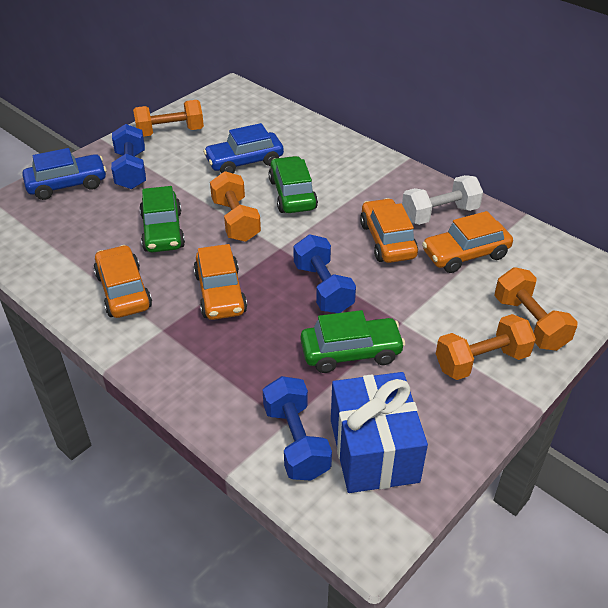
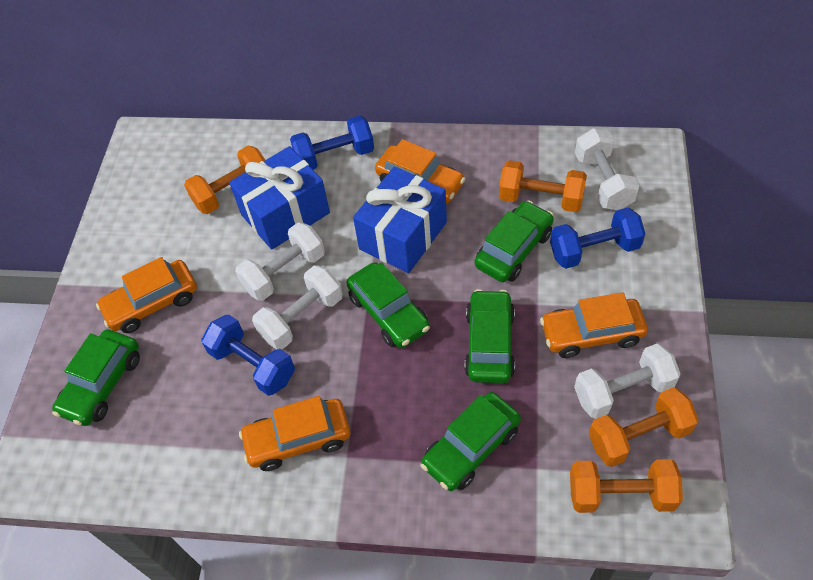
blue car: [22,148,107,200] [203,123,284,174] = 2 -> none = 0
blue gift: [331,372,428,493] = 1 -> [229,146,330,250] [353,167,447,273] = 2
green car: [139,186,185,252] [269,156,318,213] [301,310,405,373] = 3 -> [52,329,140,426] [347,262,430,348] [420,392,521,491] [464,289,515,383] [475,200,554,282] = 5
white dumbbell: [402,175,483,225] = 1 -> [235,222,325,301] [252,265,343,350] [574,343,681,419] [575,128,639,210] = 4

